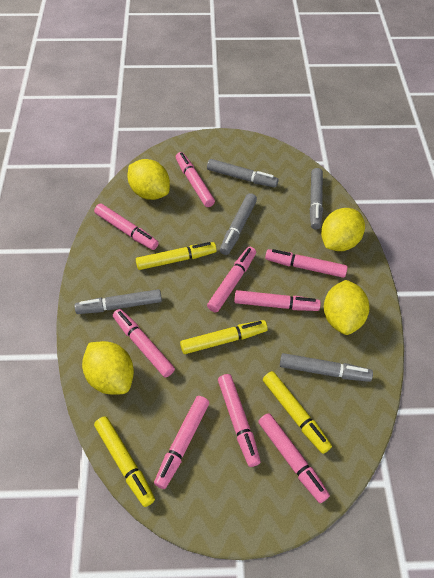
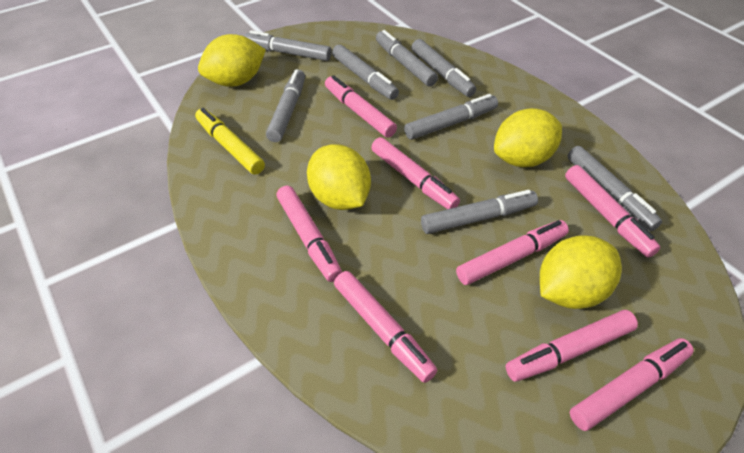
grey marker: [74,289,162,314] [207,159,278,188] [220,193,257,255] [280,353,373,382] [310,168,323,229] = 5 -> [244,30,331,61] [266,69,305,142] [332,44,399,100] [376,30,438,87] [404,94,498,140] [412,39,476,97] [421,190,538,234] [567,146,662,231] = 8
pink marker: [94,203,159,250] [113,309,175,377] [154,396,209,489] [176,152,215,207] [207,247,256,312] [218,374,261,467] [234,290,321,311] [258,413,330,503] [265,249,348,278] = 9 -> [276,186,342,282] [325,75,397,138] [334,271,437,383] [371,137,460,209] [456,220,569,285] [506,310,638,382] [565,165,660,258] [570,338,694,431] = 8
yellow marker: [94,416,155,507] [136,242,217,270] [180,320,268,354] [263,371,332,454] = 4 -> [195,108,265,174] = 1

